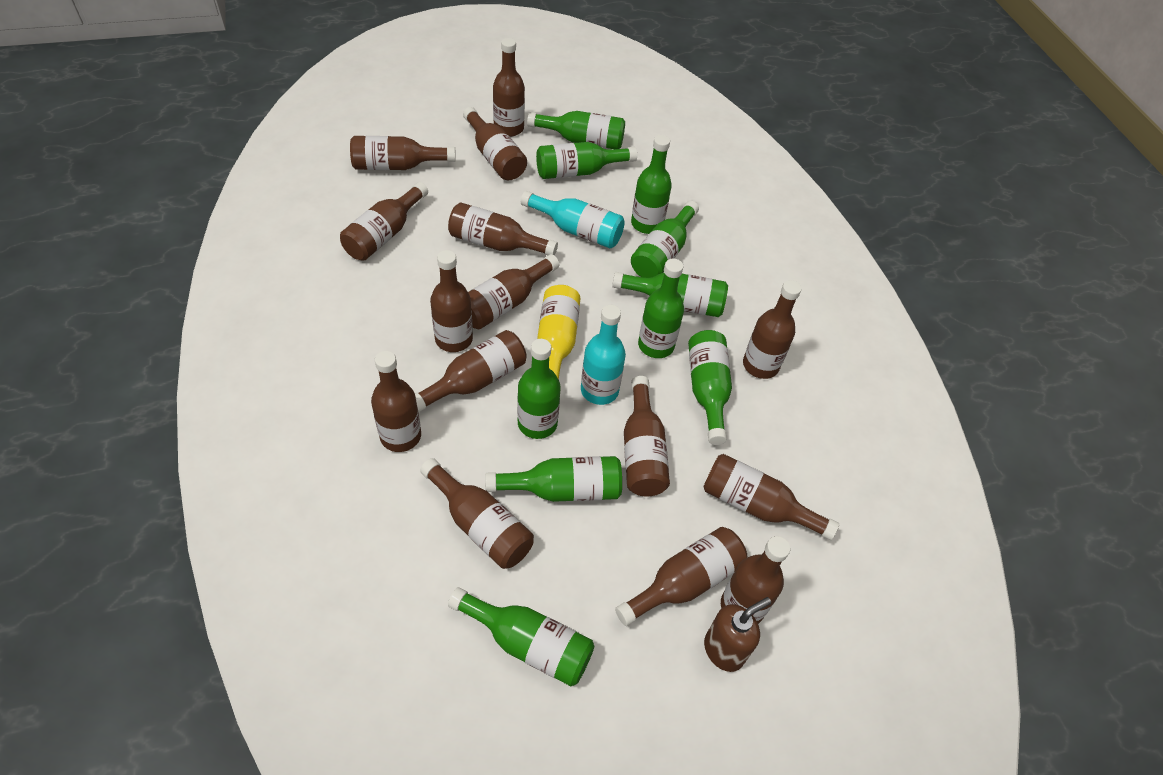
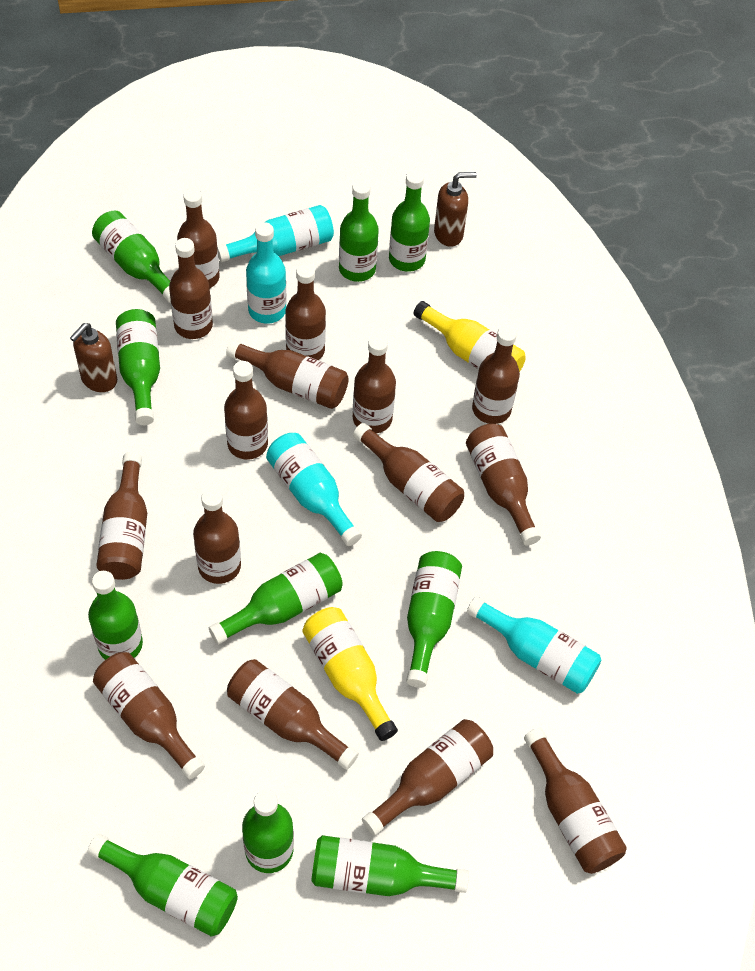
brown soap dispenser: [704,597,771,672] = 1 -> [70,323,117,392] [434,172,477,247] = 2
turquoise bottle: [521,191,625,248] [581,305,626,405] = 2 -> [217,205,334,262] [246,222,287,324] [266,433,362,546] [467,596,601,694] = 4
yellow bottle: [537,285,580,380] = 1 -> [302,607,398,741] [413,301,526,372] = 2

